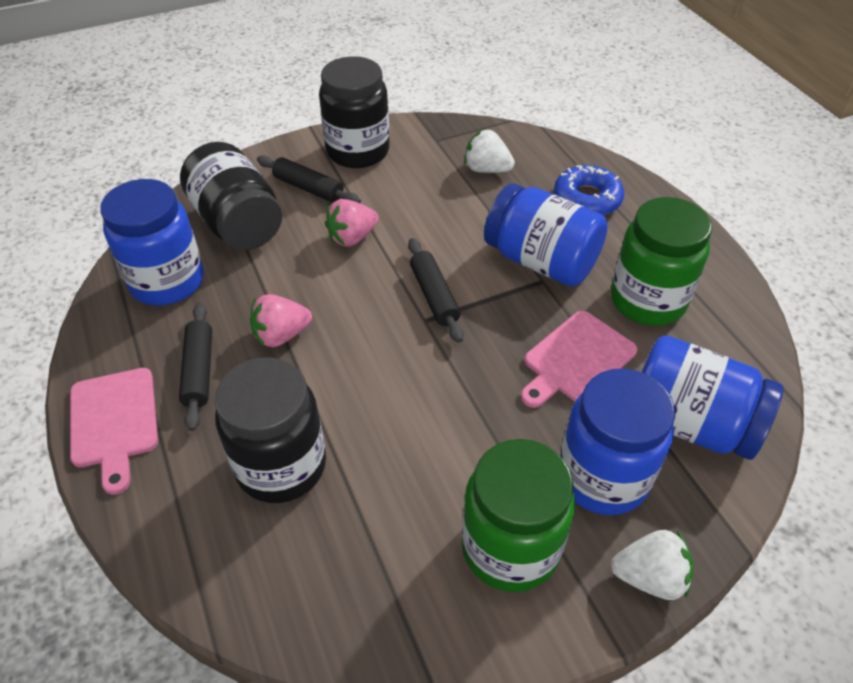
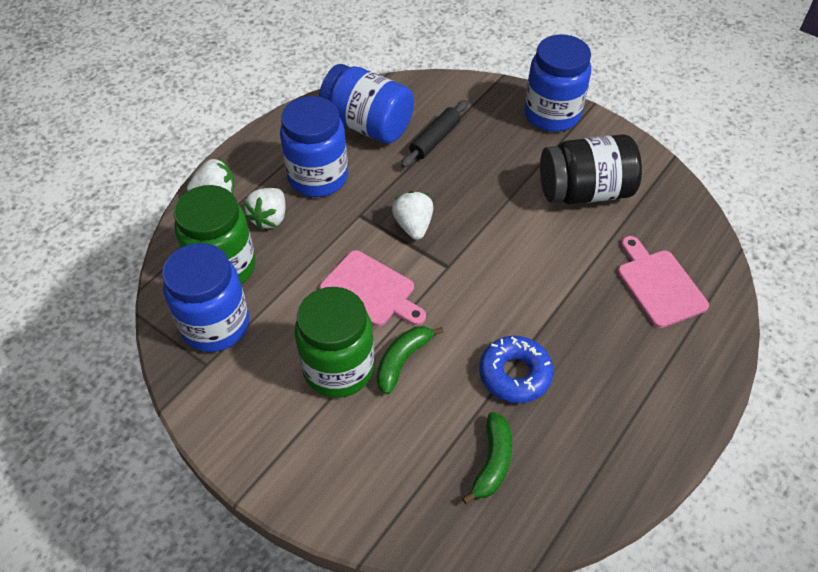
black jar: [180,142,282,250] [215,357,326,503] [319,56,390,168] = 3 -> [540,134,642,204] = 1
black rolling pin: [179,303,212,431] [257,155,361,203] [408,238,464,343] = 3 -> [401,100,468,168] = 1
green banana: none = 0 -> [377,326,444,395] [462,412,512,504] = 2
pink strawberry: [250,294,312,347] [325,199,379,247] = 2 -> none = 0
white strawberry: [465,129,515,173] [611,530,694,600] = 2 -> [187,158,235,194] [244,188,286,230] [392,191,433,240] = 3

